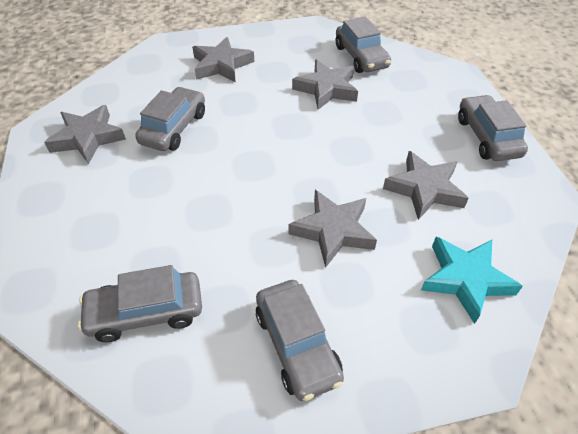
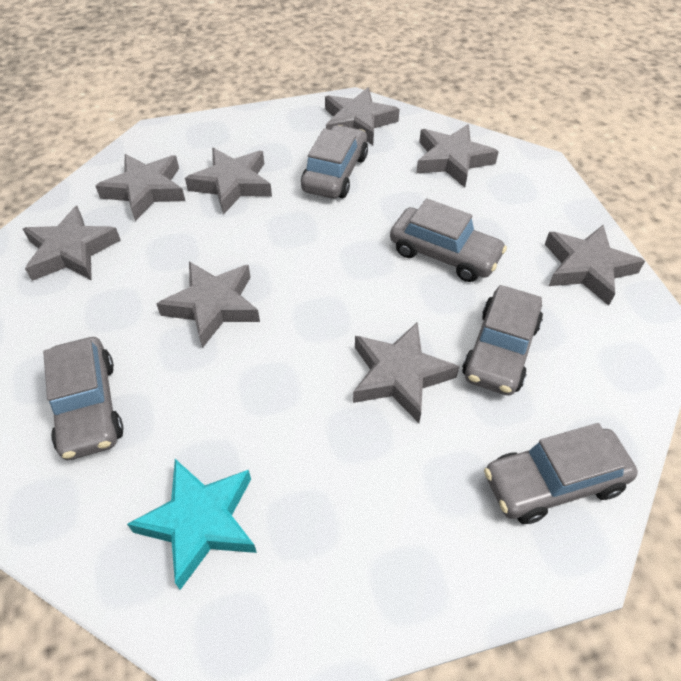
grey star: [44,105,126,164] [192,37,255,83] [288,190,377,268] [292,60,358,110] [383,151,469,220] = 5 -> [23,206,121,281] [96,154,185,221] [156,261,260,348] [185,148,272,215] [325,87,400,145] [353,323,459,423] [416,124,499,188] [545,225,645,306] = 8

